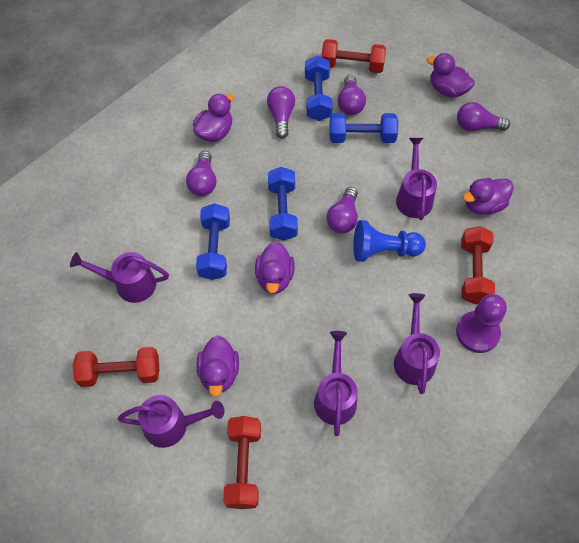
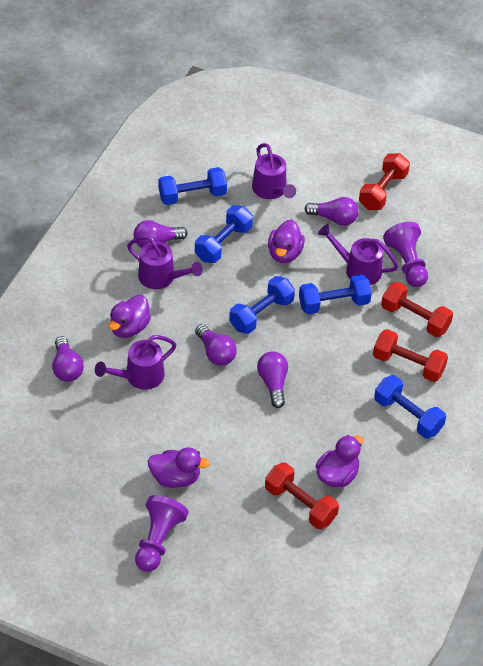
blue dumbbell: [196,203,230,280] [268,167,298,240] [305,56,333,121] [330,113,398,143] = 4 -> [159,167,227,205] [195,205,253,263] [229,276,295,334] [299,275,372,314] [374,375,446,439] = 5
blue pawn: [353,220,426,262] = 1 -> none = 0
purple duck: [193,94,233,142] [197,335,239,397] [255,241,295,294] [427,53,475,98] [463,178,514,215] = 5 -> [109,295,151,338] [148,447,210,488] [268,220,305,263] [315,435,363,487] = 4
purple pawn: [456,294,507,353] = 1 -> [135,495,188,572] [383,222,428,287] = 2
purple watering can: [70,252,169,303] [118,395,225,448] [314,331,358,436] [394,293,440,394] [396,138,437,220] = 5 -> [95,335,177,390] [127,236,203,289] [252,143,296,199] [318,224,398,285] = 4

